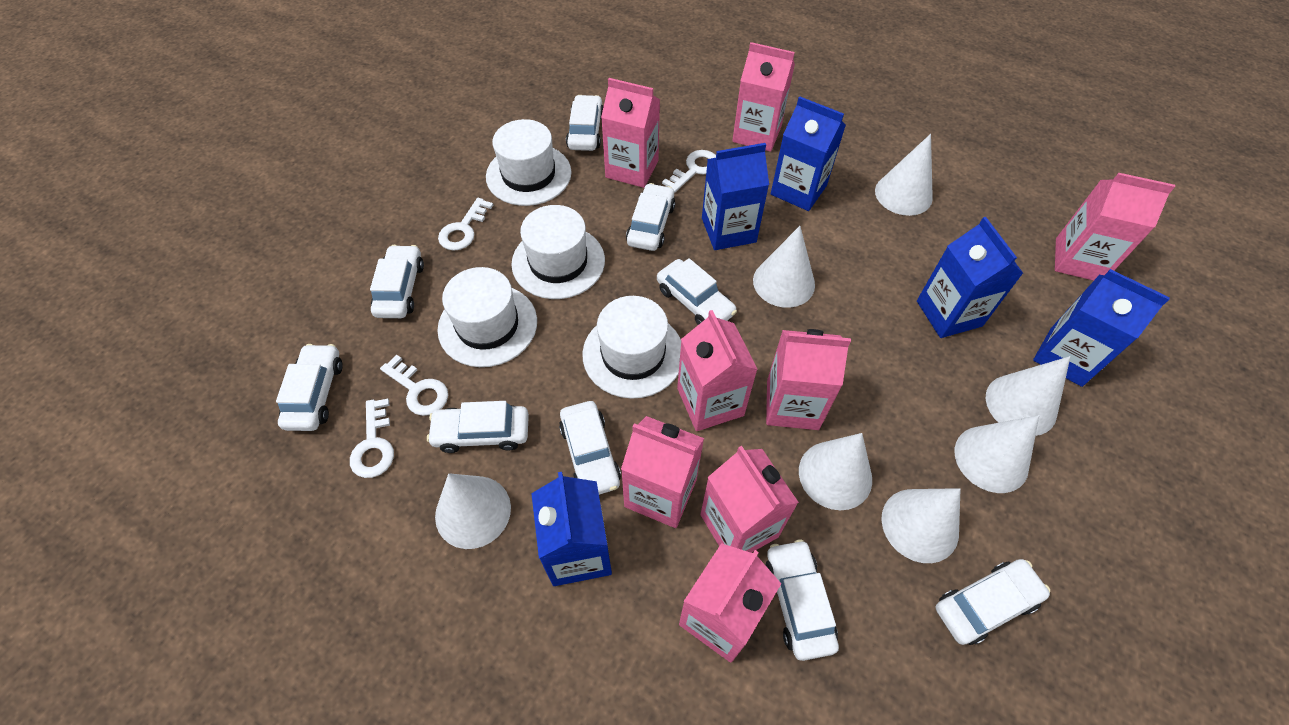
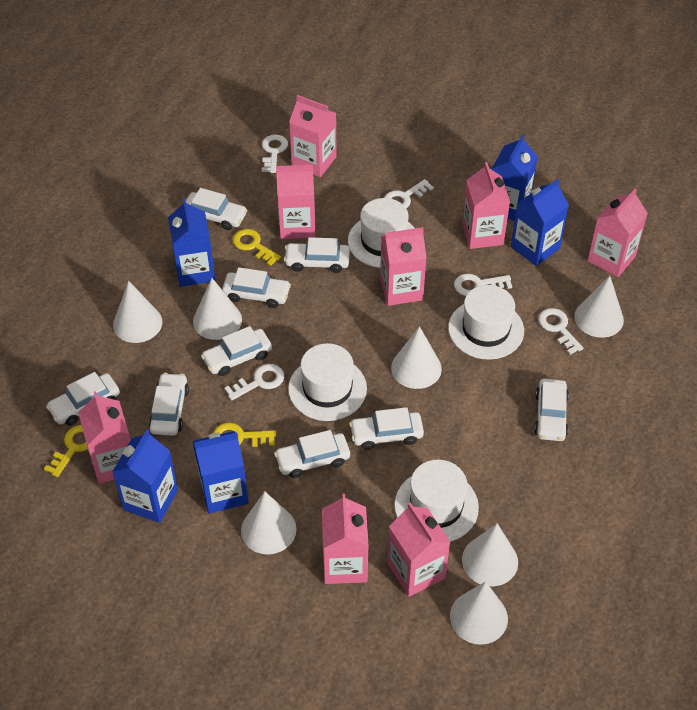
white key: [350,399,394,478] [380,355,448,416] [438,198,493,251] [662,150,716,192] = 4 -> [224,364,284,401] [262,134,288,173] [384,179,434,208] [454,274,512,296] [538,308,583,355] = 5
yellow key: none = 0 -> [44,425,88,477] [213,423,276,447] [232,229,281,266] = 3

